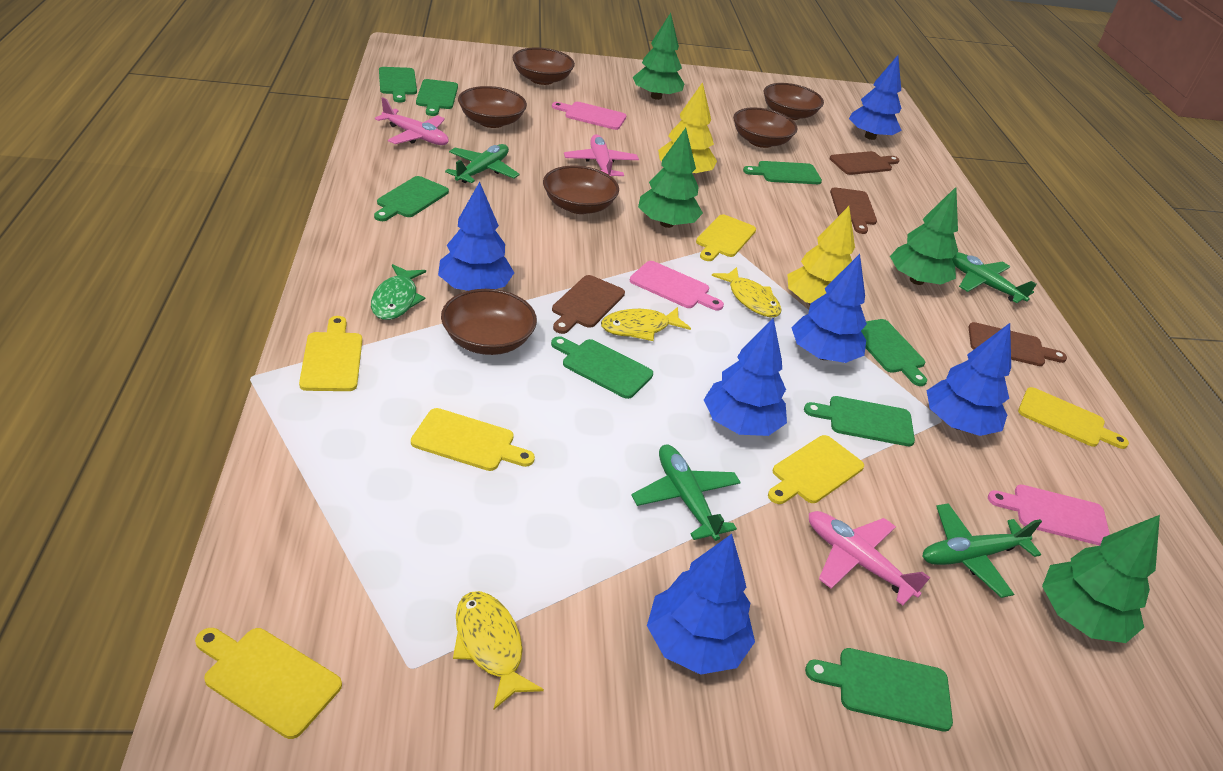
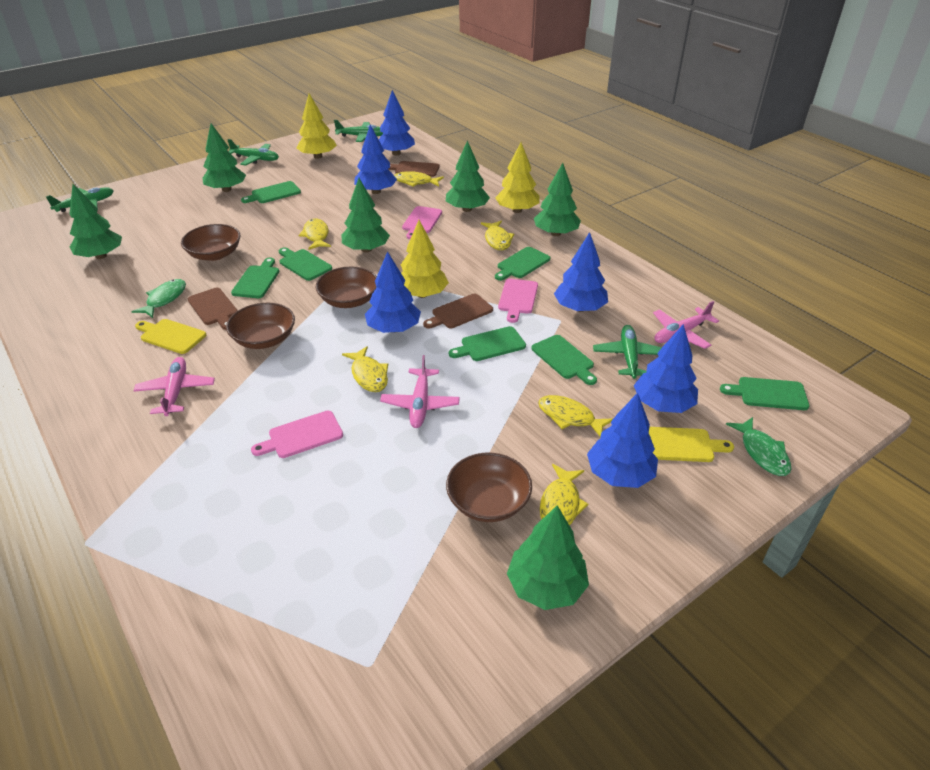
brown bowl: [441,289,537,355] [458,86,527,128] [512,47,575,85] [543,166,619,214] [733,107,798,148] [763,83,824,120] = 6 -> [181,224,241,261] [226,303,295,349] [316,266,377,308] [446,453,532,522] = 4
brown cutting board: [552,275,625,334] [830,151,900,175] [830,187,877,234] [969,322,1067,366] = 4 -> [188,288,238,330] [388,161,439,177] [423,294,493,329] = 3
green cutting board: [374,176,449,221] [379,67,417,103] [416,79,458,116] [551,336,653,399] [743,161,822,184] [804,396,915,446] [805,648,953,732] [861,319,927,386] = 8 -> [231,258,279,298] [241,181,301,203] [279,247,332,281] [449,326,526,361] [495,247,550,281] [531,335,597,385] [720,377,809,410] = 7
green fish: [371,264,426,320] = 1 -> [131,279,186,318] [726,417,792,476] = 2
green tree: [633,13,684,100] [638,128,703,228] [890,187,958,285] [1042,515,1160,643] = 4 -> [70,184,122,259] [202,123,246,192] [342,178,390,252] [446,140,490,212] [507,505,589,610] [534,163,581,236] = 6
yellow cutting board: [195,628,342,739] [299,316,362,391] [411,408,535,471] [696,214,756,261] [768,435,864,504] [1018,387,1129,449] = 6 -> [135,319,206,354] [649,427,734,462] = 2
yellow fish: [453,591,544,710] [601,307,691,341] [712,267,781,317] = 3 -> [298,219,331,250] [342,346,388,392] [394,171,444,187] [481,221,514,250] [538,395,613,437] [540,464,589,525] = 6
yellow tree: [658,82,717,173] [787,206,855,305] = 2 -> [296,93,337,159] [401,220,449,298] [495,142,540,213] = 3

